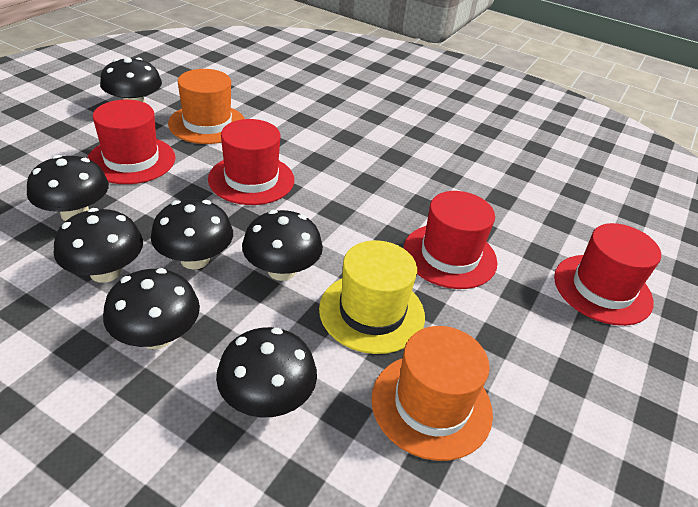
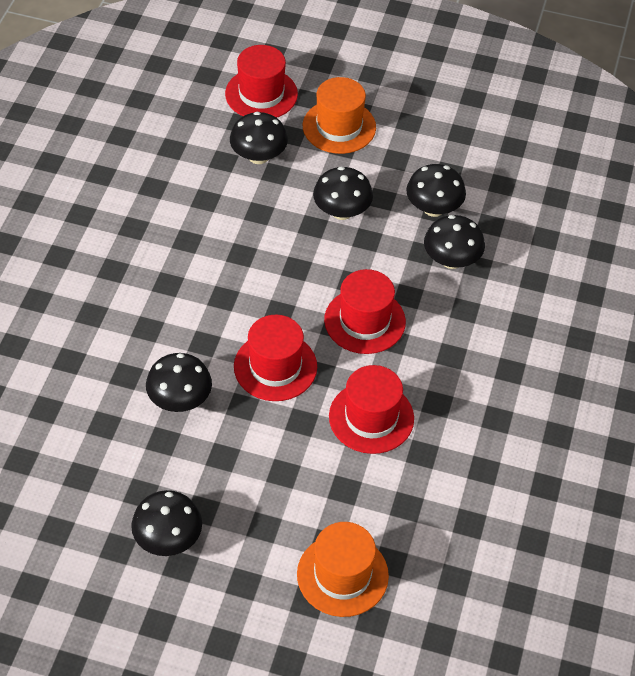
black mushroom: [27,155,109,221] [54,208,143,283] [100,57,162,103] [103,268,200,349] [151,199,233,270] [216,327,317,418] [242,210,323,281] = 7 -> [131,490,202,556] [146,353,212,412] [230,112,288,164] [313,166,373,220] [406,164,466,217] [424,215,485,269] = 6
yellow hat: [319,240,425,354] = 1 -> none = 0

